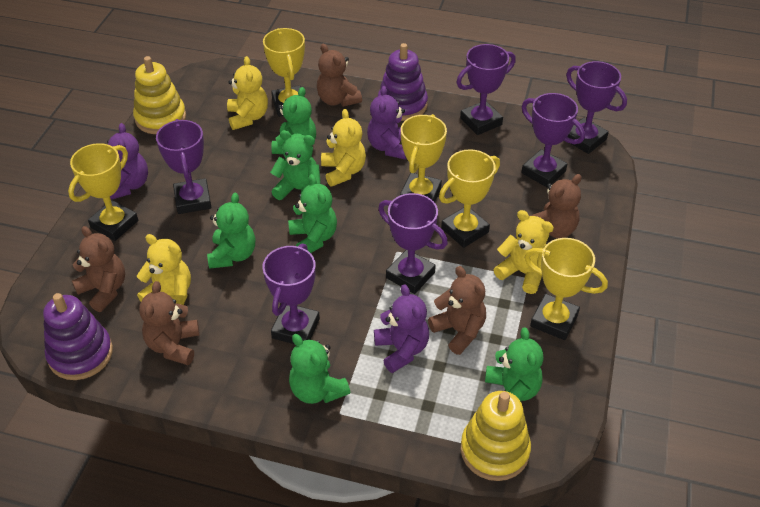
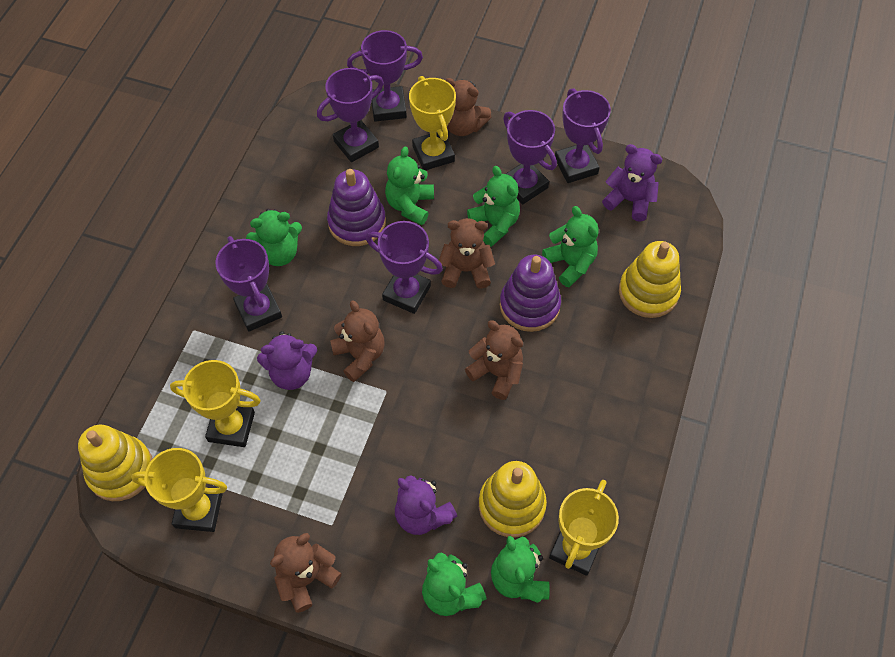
yellow stacking toy: [133,56,186,134] [460,391,531,481] = 2 -> [78,425,153,501] [479,461,547,538] [619,241,681,318] = 3
yellow teddy bear: [137,234,191,305] [227,56,268,130] [321,109,366,187] [494,210,554,294] = 4 -> none = 0
yellow trophy: [68,143,138,241] [263,28,305,117] [400,114,447,202] [439,149,500,248] [524,238,608,340] = 5 -> [131,448,227,532] [170,360,261,447] [409,76,456,170] [549,480,619,576] = 4

